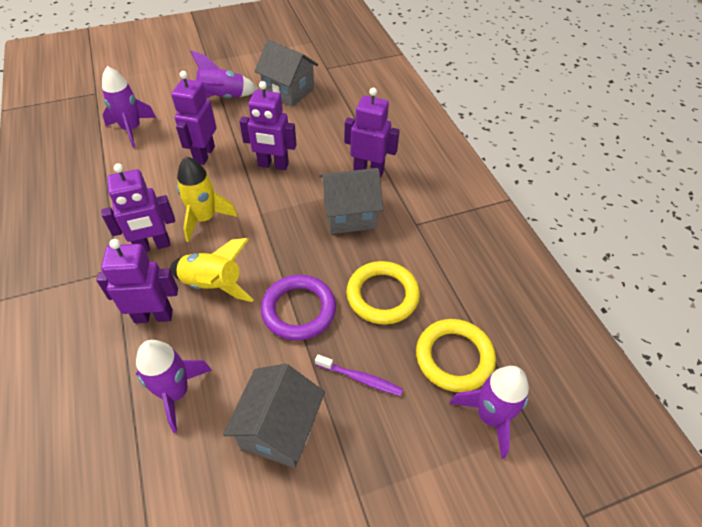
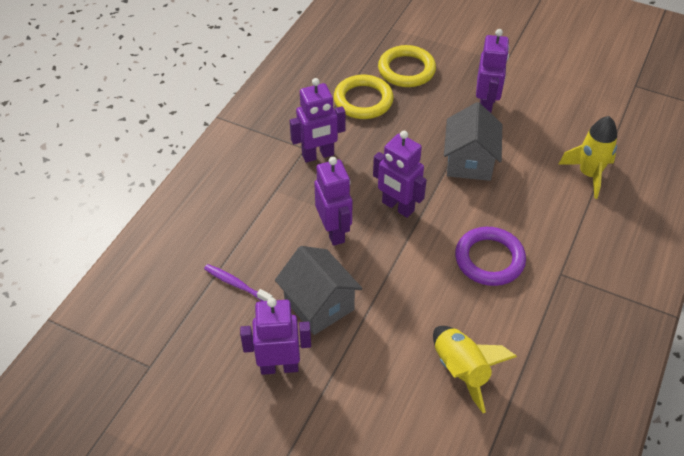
grey house: [223,364,325,468] [255,40,318,107] [319,168,383,234] = 3 -> [275,246,363,335] [444,102,502,181] = 2
purple rocket: [102,66,156,148] [136,340,212,433] [190,51,258,98] [449,366,529,459] = 4 -> none = 0

